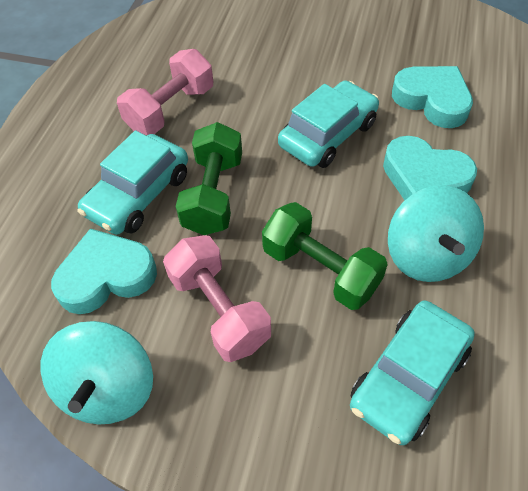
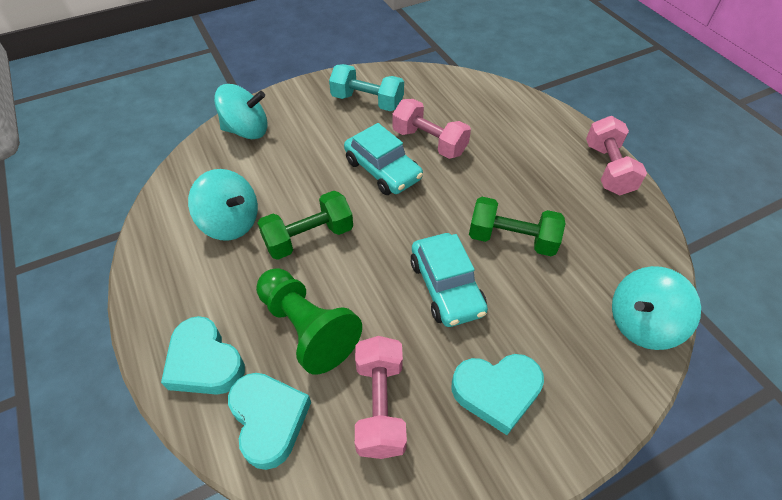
green pawn: none = 0 -> [256,268,362,374] = 1
pink dumbbell: [117,49,213,135] [163,235,271,362] = 2 -> [355,336,407,459] [392,99,471,159] [586,116,647,195] = 3
turquoise car: [78,131,188,235] [278,80,379,168] [350,300,475,445] = 3 -> [344,123,423,195] [410,233,488,327] = 2
turquoise dumbbell: none = 0 -> [329,64,404,111] = 1
turquoise spinning top: [41,321,153,425] [388,185,484,282] = 2 -> [188,169,258,241] [214,84,268,139] [612,266,701,350] = 3

